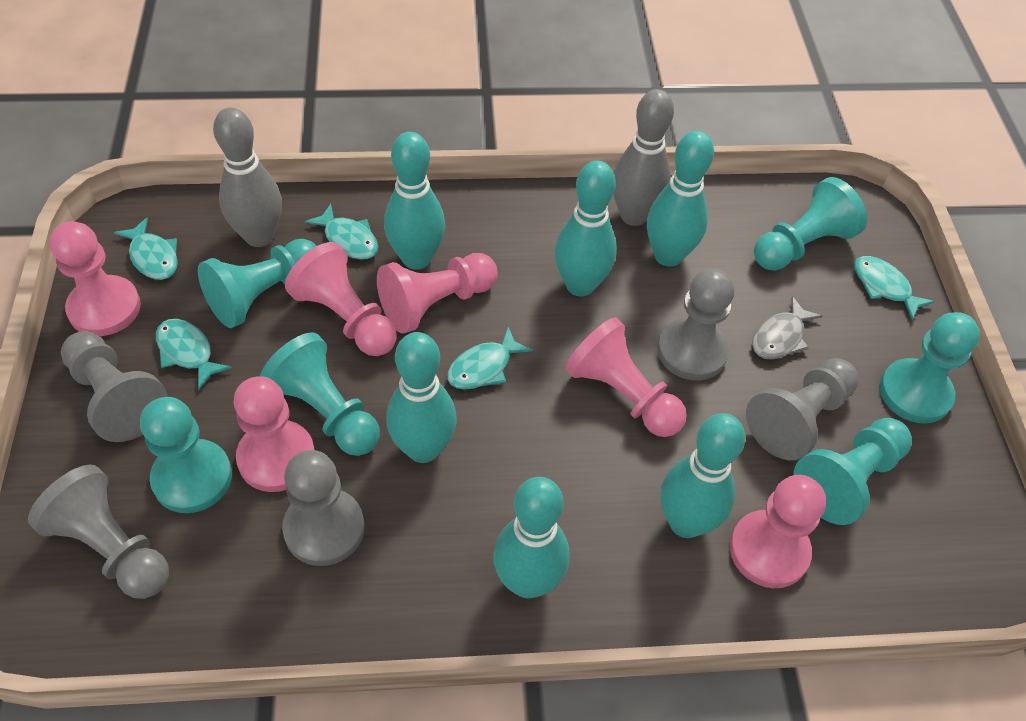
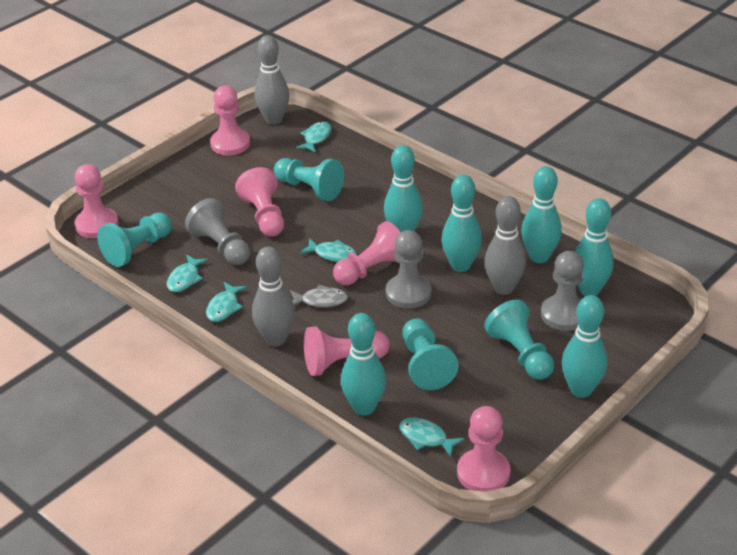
grey bowling pin: [213,108,282,247] [613,89,674,226] = 2 -> [252,247,295,347] [255,35,289,125] [485,196,526,295] = 3
grey pawn: [28,465,169,599] [61,331,168,442] [282,450,364,566] [657,269,735,381] [746,358,859,460] = 5 -> [185,198,250,265] [386,230,431,309] [541,251,584,331] = 3
turquoise pawn: [140,397,232,513] [198,239,316,328] [260,332,380,456] [754,177,867,271] [794,418,912,525] [880,312,980,424] = 6 -> [97,213,172,267] [274,158,344,201] [403,318,459,390] [484,300,554,380] = 4

